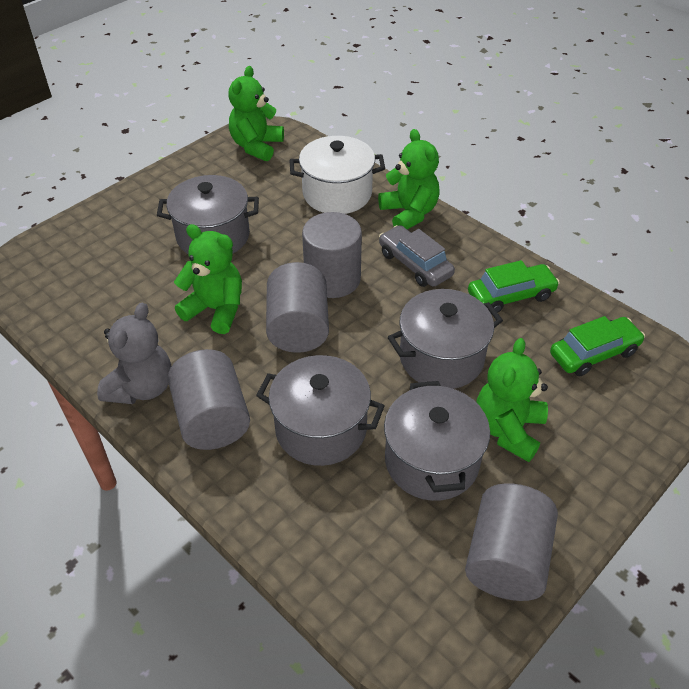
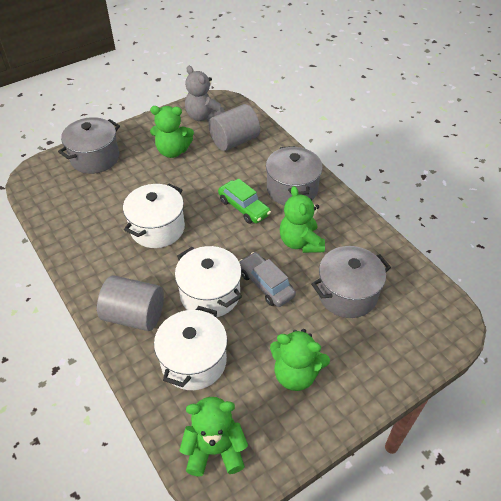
green car: [468,260,560,313] [550,316,645,376] = 2 -> [218,178,271,224] = 1
grey cylinder: [168,349,250,450] [266,262,329,353] [302,212,362,298] [465,483,558,601] = 4 -> [97,276,164,331] [209,104,260,151] = 2
grey pot: [157,175,259,254] [256,355,384,466] [384,381,490,501] [388,289,503,389] = 4 -> [58,117,120,174] [266,146,323,205] [311,246,391,318] = 3
white pot: [289,136,385,214] = 1 -> [123,183,185,248] [154,306,227,390] [175,246,242,317] = 3

